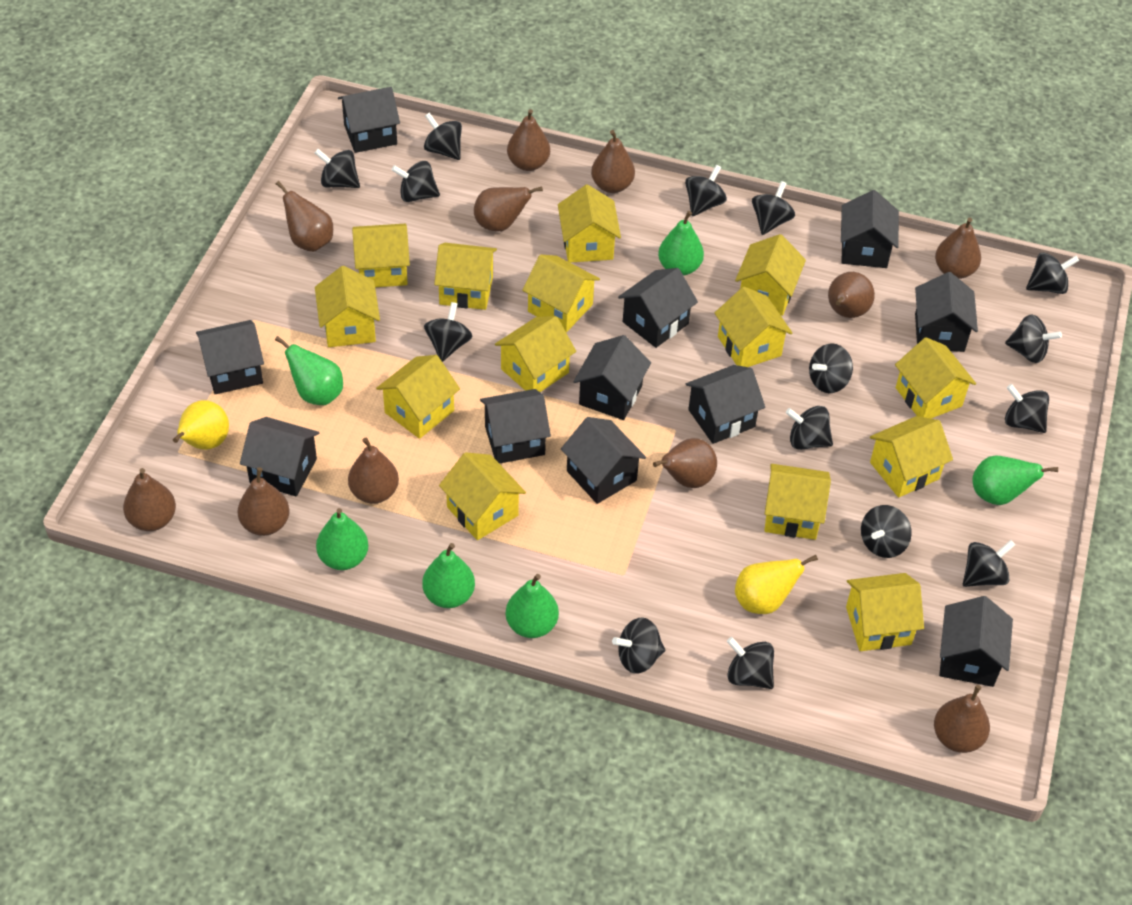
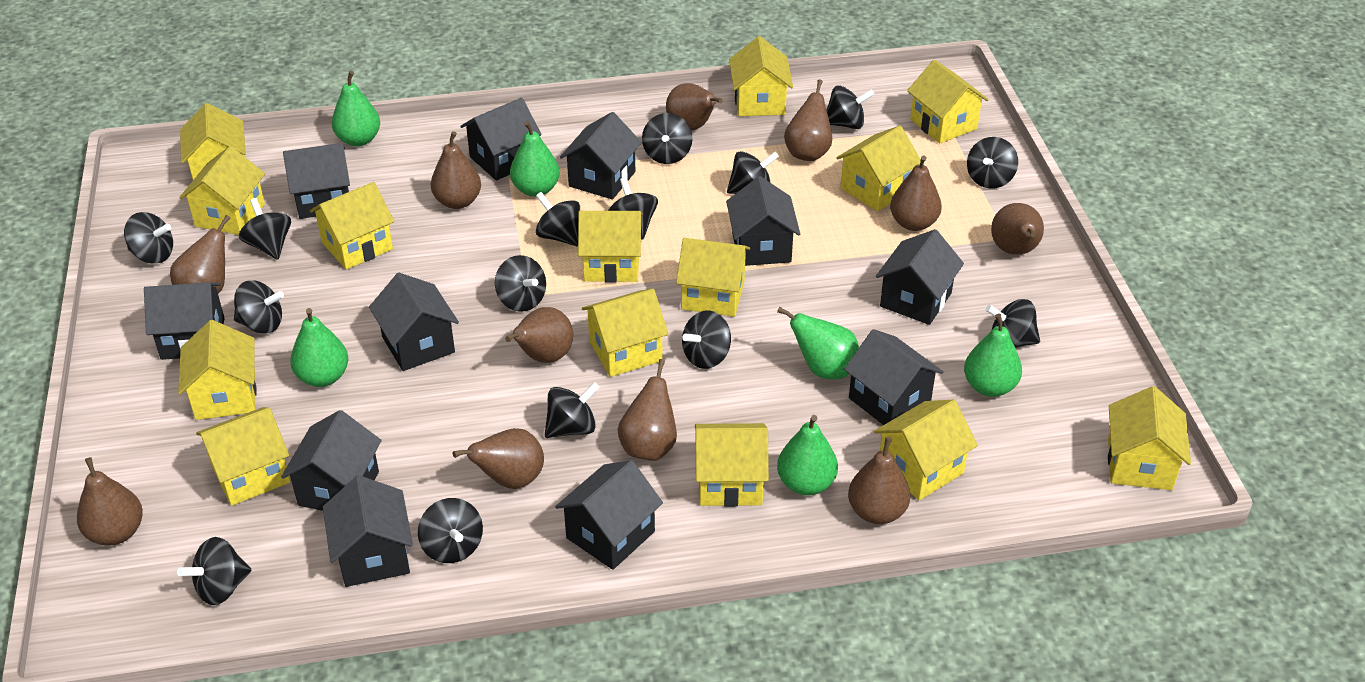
yellow pear: [173,400,229,450] [735,555,818,614] = 2 -> none = 0

